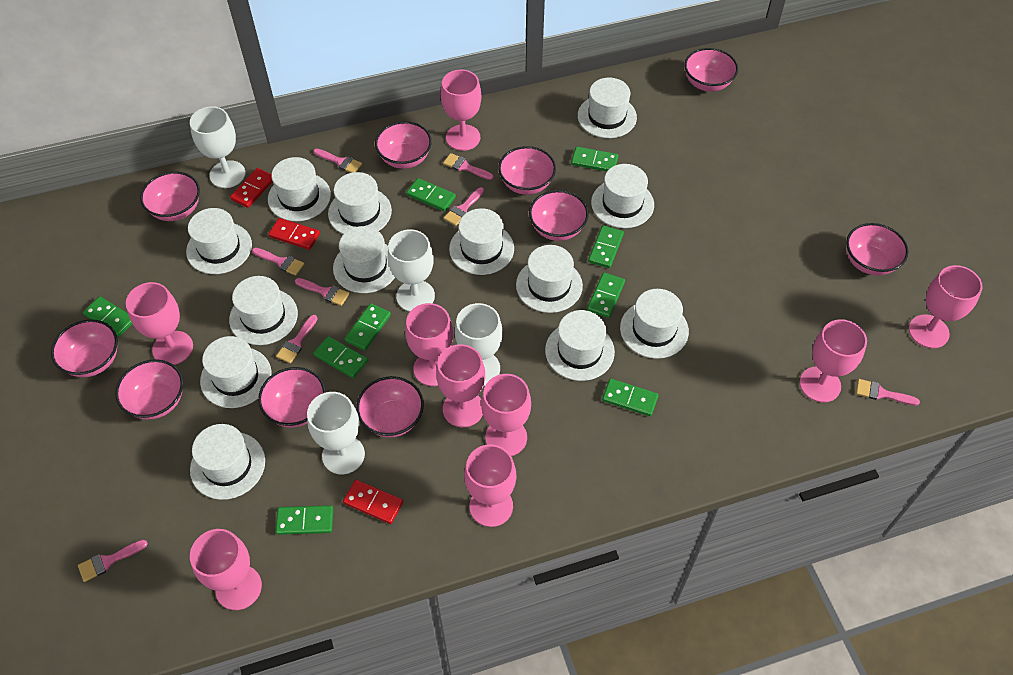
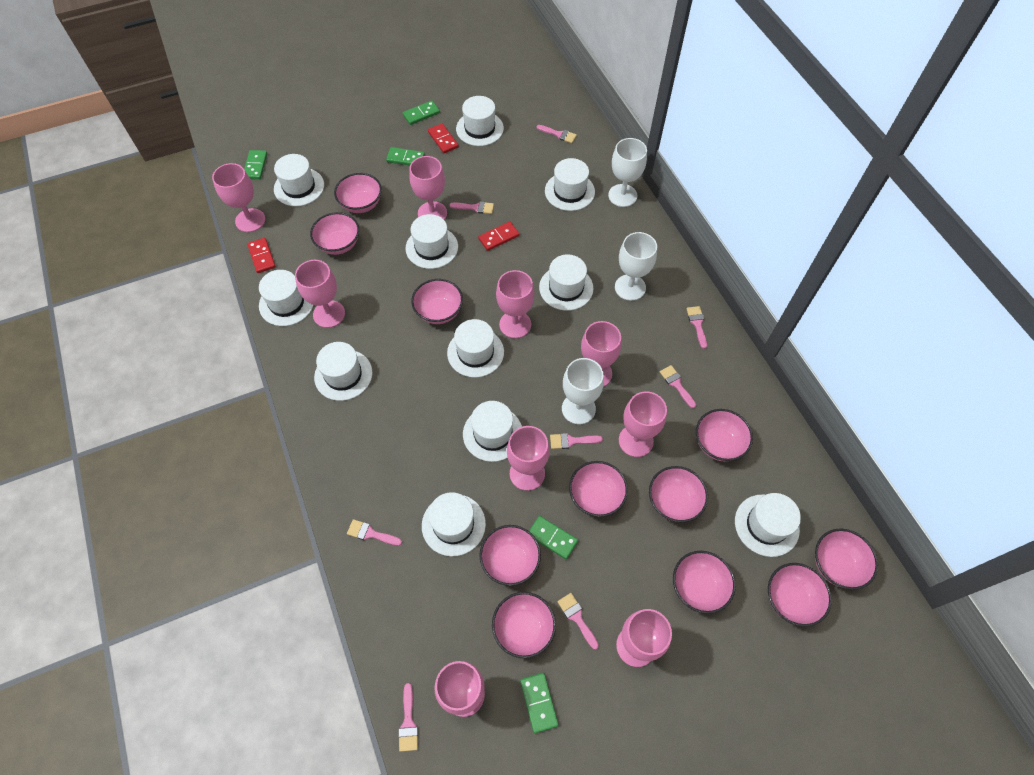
green domino: [83,296,132,337] [275,505,333,535] [313,336,368,378] [345,303,391,351] [406,178,456,212] [571,146,618,172] [587,272,625,318] [588,225,624,268] [602,378,658,416] = 9 -> [244,150,267,179] [386,147,425,166] [403,101,440,125] [520,673,559,733] [529,516,578,559] = 5
pink bowl: [51,319,118,377] [115,359,183,420] [140,171,200,221] [258,367,326,428] [356,376,424,438] [375,121,432,169] [498,146,556,195] [529,190,589,241] [684,48,738,92] [846,223,909,276] = 10 -> [310,212,359,255] [334,173,382,213] [411,279,463,324] [479,525,541,586] [492,592,556,658] [569,461,628,517] [649,466,708,522] [673,551,736,614] [696,409,753,461] [768,563,832,627] [815,529,878,590] = 11
white goblet: [190,106,246,188] [307,392,365,475] [388,229,435,312] [455,303,503,386] = 4 -> [562,358,604,424] [608,138,647,207] [615,232,657,301] = 3
white hat: [186,208,252,274] [190,424,265,500] [200,336,272,408] [229,276,298,345] [268,157,331,221] [328,172,392,234] [333,226,395,293] [449,208,514,275] [516,245,583,313] [545,310,615,381] [578,78,637,138] [591,164,654,228] [620,289,689,359] = 13 -> [259,270,314,326] [274,154,324,206] [314,342,372,401] [406,214,458,269] [422,492,486,556] [447,319,504,378] [456,96,504,146] [463,401,522,462] [539,254,594,311] [545,158,595,211] [735,493,801,557] = 11

